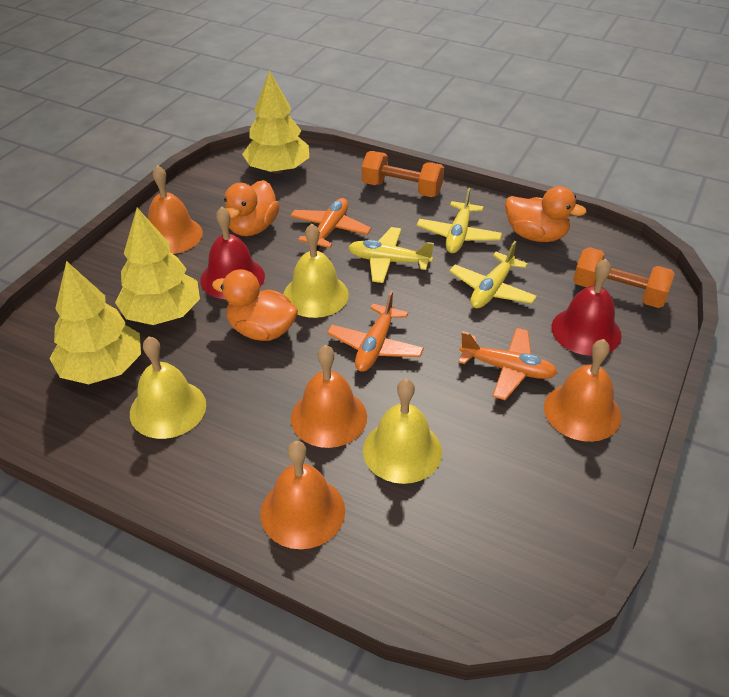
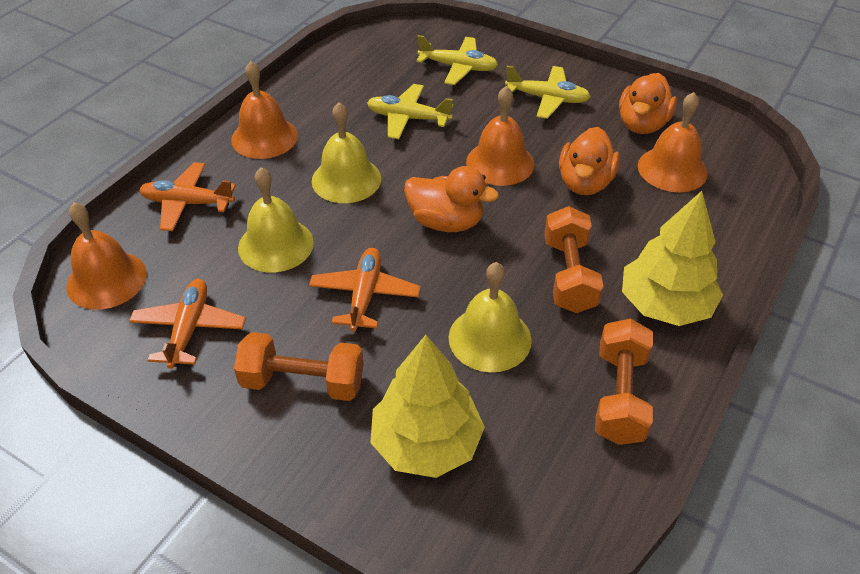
orange dumbbell: [362,151,444,197] [573,247,675,308] = 2 -> [234,332,364,401] [544,206,604,313] [595,319,653,445] = 3
red bell: [200,207,265,299] [551,259,622,356] = 2 -> none = 0
yellow tree: [49,261,141,384] [115,208,200,325] [242,70,309,173] = 3 -> [370,335,485,478] [622,191,723,326] = 2

